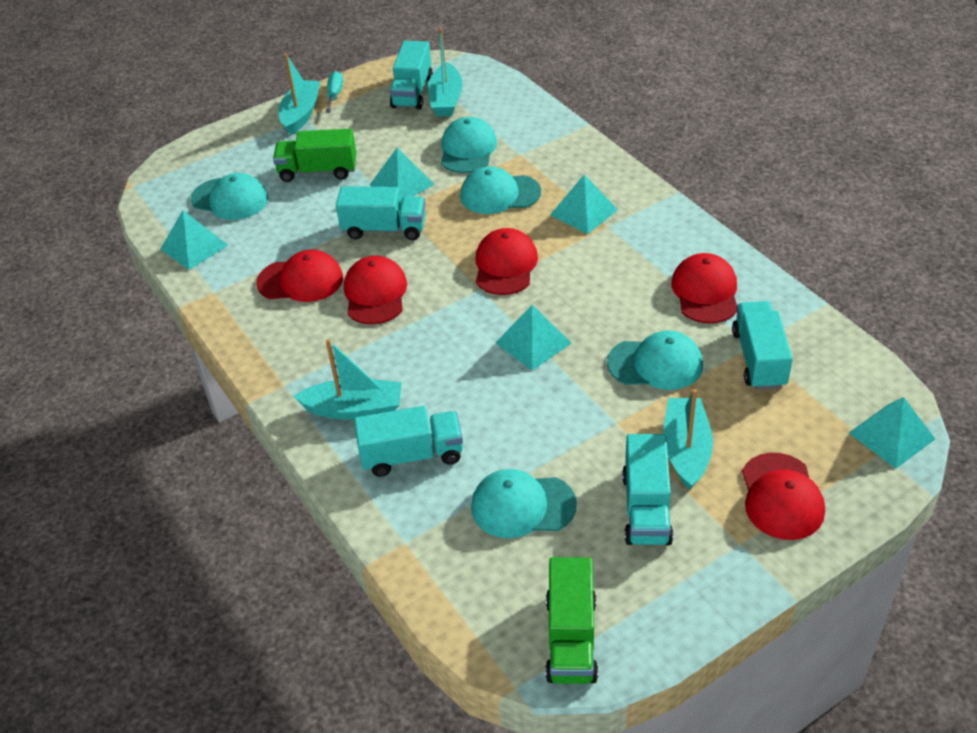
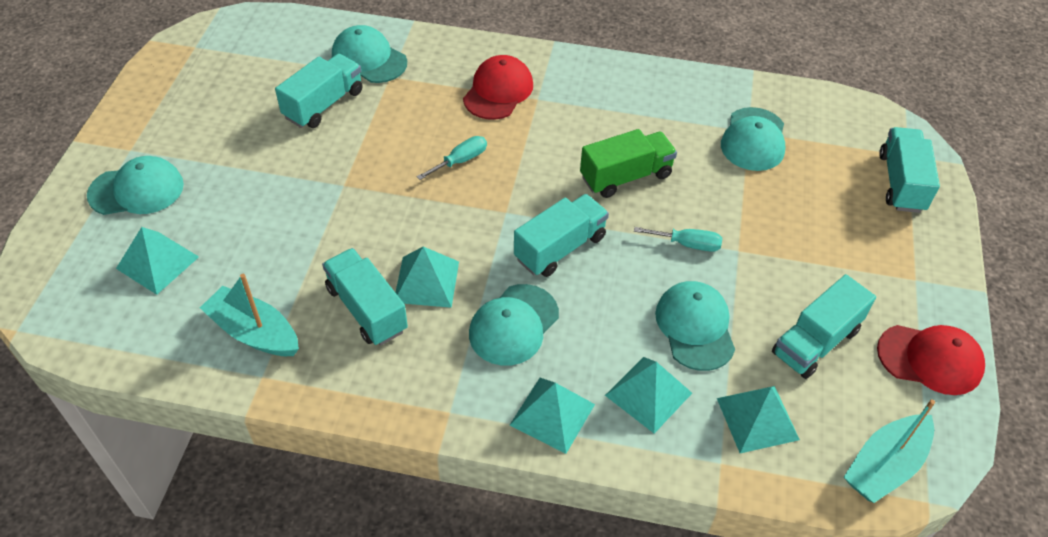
green truck: [273,129,356,182] [545,557,598,684] = 2 -> [580,129,677,198] = 1
red cap: [256,250,343,302] [344,256,407,325] [476,228,538,295] [671,253,737,324] [742,453,825,540] = 5 -> [463,55,533,120] [877,325,985,395] = 2
turquoise boat: [278,53,320,136] [293,339,401,420] [427,28,463,117] [663,389,713,490] = 4 -> [200,274,299,356] [844,399,935,503] = 2
turquoise screwdriver: [325,71,343,113] = 1 -> [417,136,487,180] [634,227,722,252] = 2

